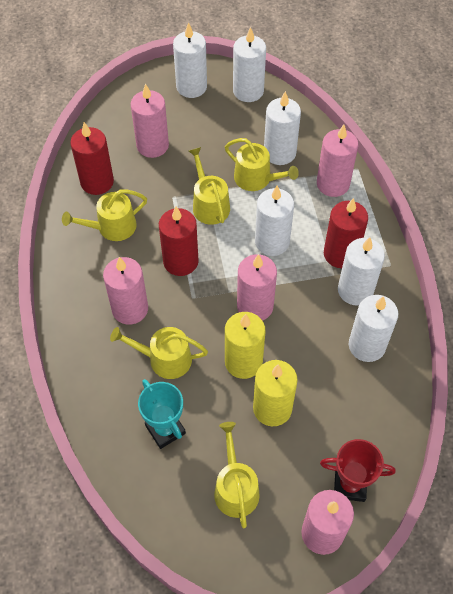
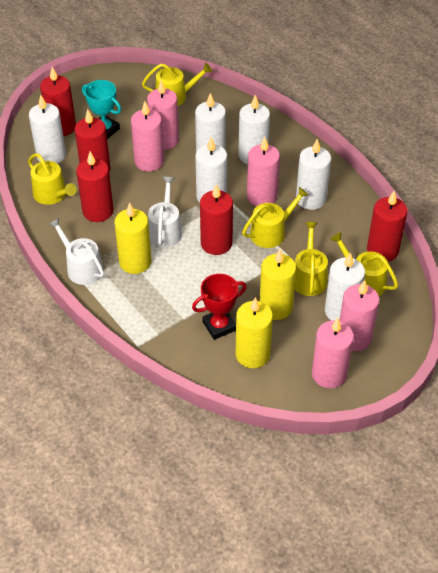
red candle: [70,122,114,195] [159,207,199,276] [324,198,368,268] = 3 -> [40,67,76,136] [75,109,111,172] [76,152,113,222] [200,184,233,255] [367,191,407,262] = 5
white watering can: none = 0 -> [48,218,104,285] [148,177,182,247] = 2
yellow candle: [225,312,266,379] [253,360,298,426] = 2 -> [114,202,151,274] [235,297,273,368] [259,249,296,320] = 3

